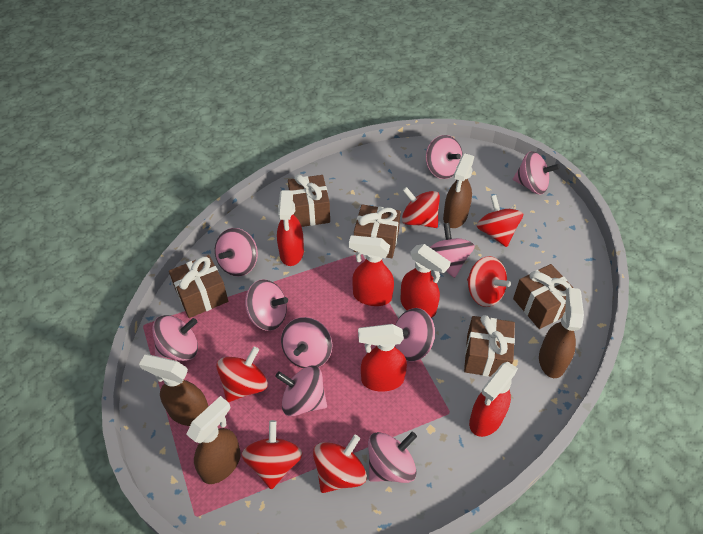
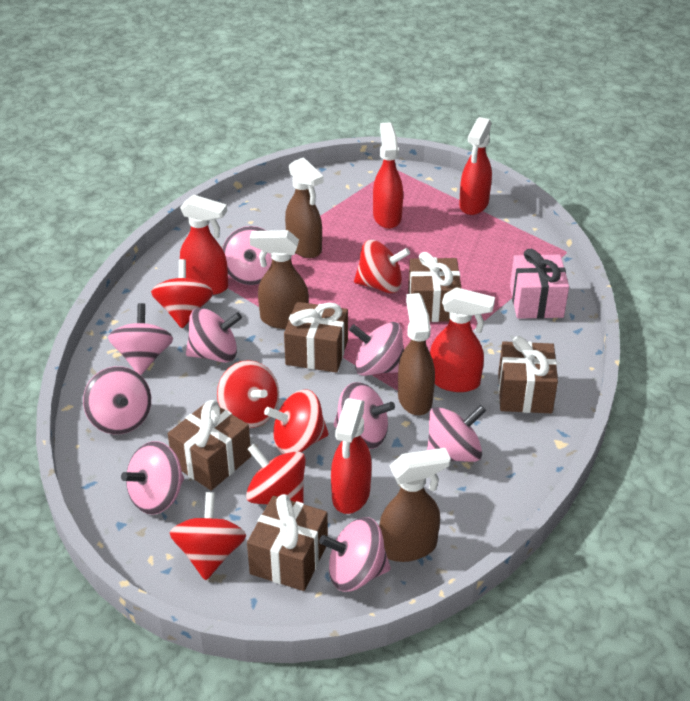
pink gift: none = 0 -> [510,249,569,319] = 1
pink spinning top: [152,315,198,361] [215,228,258,276] [245,279,288,331] [275,365,327,416] [281,317,333,368] [368,432,417,483] [395,308,435,362] [426,135,463,179] [430,223,475,278] [513,151,560,194] = 10 -> [83,366,151,434] [108,303,173,375] [121,441,184,515] [186,308,242,363] [222,226,272,285] [319,517,391,592] [333,382,395,449] [349,322,404,376] [427,405,486,462] = 9

